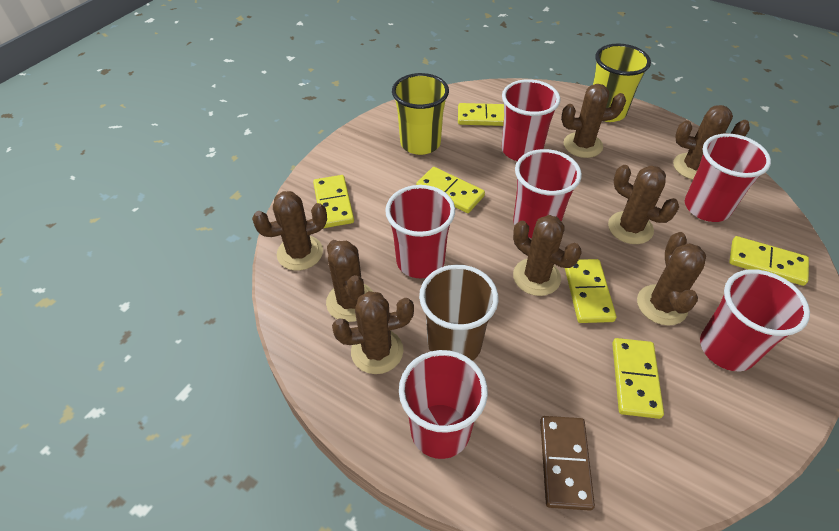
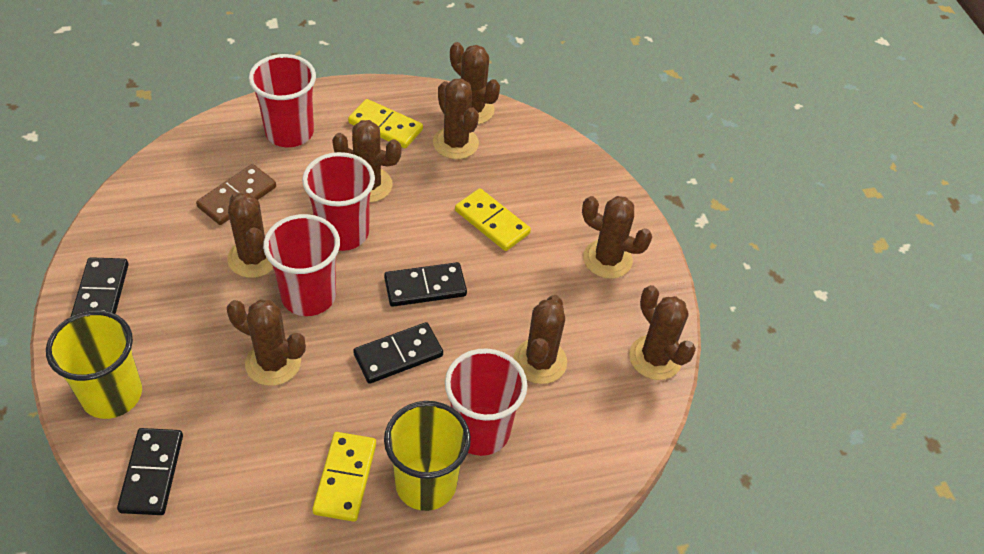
black domino: none = 0 -> [71,257,129,317] [117,428,183,515] [353,322,443,384] [384,262,467,307] = 4
brown cup: [419,265,498,361] = 1 -> none = 0
red cup: [385,185,455,278] [399,350,488,459] [501,79,560,161] [513,149,582,238] [685,133,771,222] [700,269,810,371] = 6 -> [249,54,316,147] [263,214,340,316] [302,152,375,251] [445,349,527,456] = 4
yellow domino: [313,175,354,228] [416,167,485,213] [458,103,504,126] [565,259,616,323] [612,338,664,419] [729,236,809,286] = 6 -> [312,432,376,522] [348,99,423,148] [455,188,531,251] = 3

